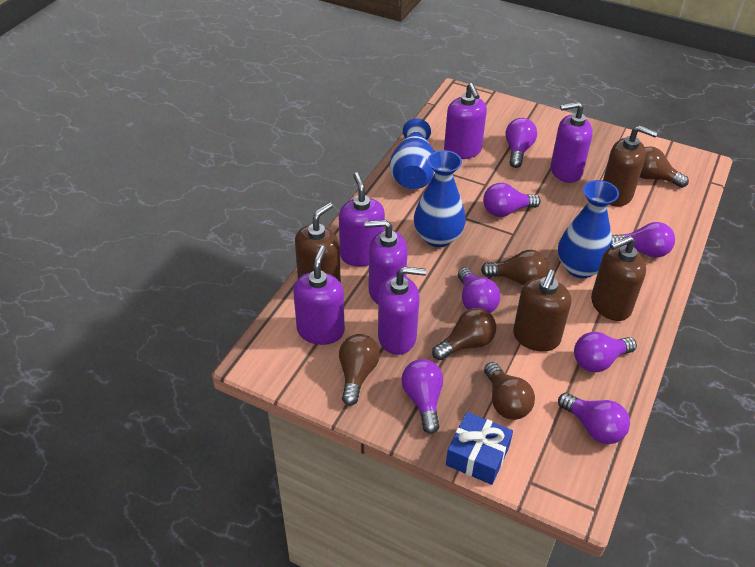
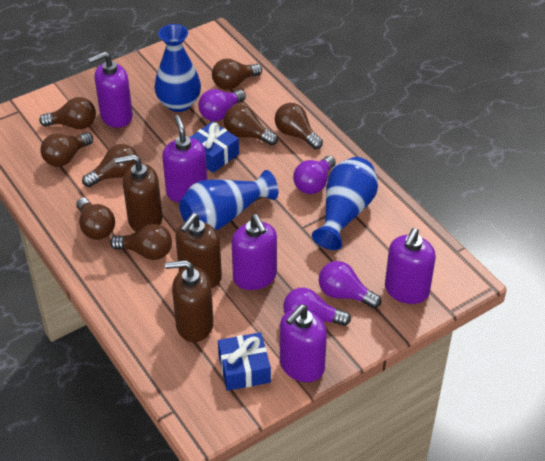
blue gift: [446,412,513,485] = 1 -> [189,121,239,173] [218,332,271,391] = 2
brown light bulb: [339,334,380,406] [432,308,496,360] [481,250,549,286] [484,362,535,420] [640,146,689,188] = 5 -> [39,97,96,129] [41,132,93,167] [76,198,115,240] [82,144,138,187] [110,224,172,260] [212,58,262,90] [224,105,278,146] [275,103,323,149] = 8
brown soap dispenser: [295,202,341,283] [513,270,571,352] [591,236,646,321] [603,125,658,207] = 4 -> [115,154,162,232] [165,260,214,342] [175,213,222,288] = 3
purple light bulb: [401,359,443,434] [458,267,500,313] [483,183,541,217] [505,118,537,168] [558,393,630,444] [574,332,637,372] [612,222,675,258] = 7 -> [198,89,246,121] [283,288,351,326] [293,156,336,194] [319,261,381,308] = 4
purple soap dispenser: [293,246,345,345] [339,172,385,266] [364,220,408,305] [378,267,426,355] [444,83,487,159] [551,102,593,183] = 6 -> [88,52,133,128] [162,115,207,203] [232,214,277,290] [280,304,327,382] [385,228,436,304] = 5

